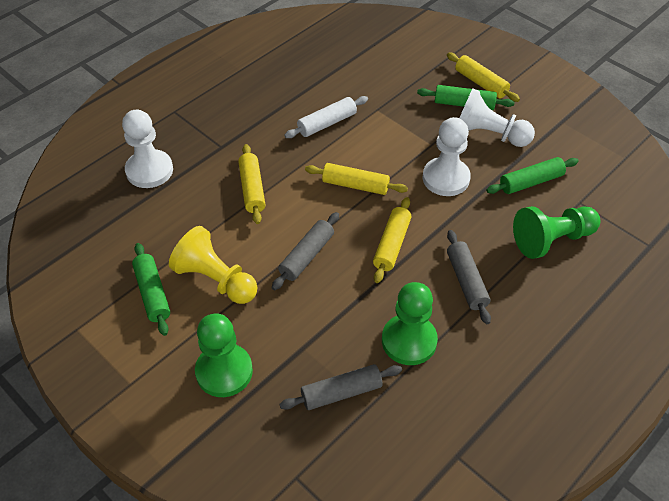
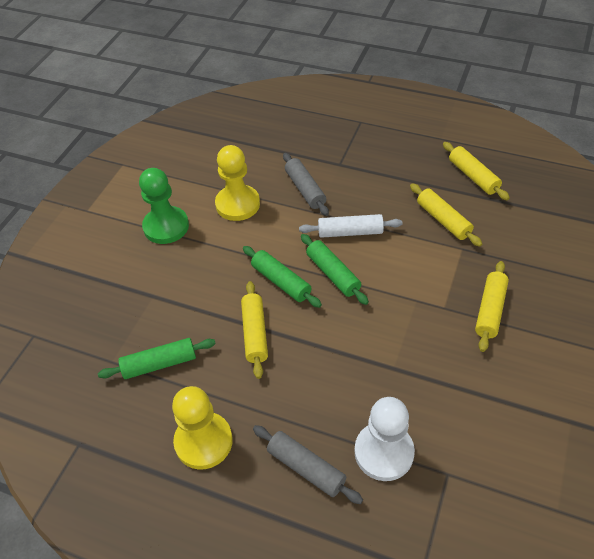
green pawn: [195,313,253,397] [382,282,438,365] [513,206,600,259] = 3 -> [139,168,189,244] = 1
grey rolling pin: [272,212,339,290] [279,364,402,410] [447,230,491,324] = 3 -> [253,425,363,504] [283,153,329,216] = 2
white pawn: [122,110,173,188] [422,117,471,196] [460,88,535,147] = 3 -> [354,397,415,481] = 1
yellow pawn: [169,226,257,304] = 1 -> [172,386,233,470] [215,145,260,221] = 2

